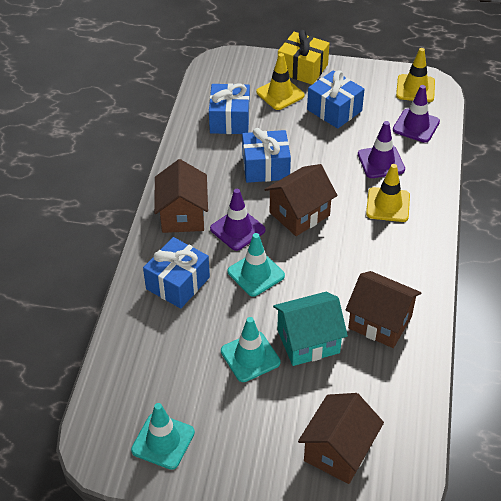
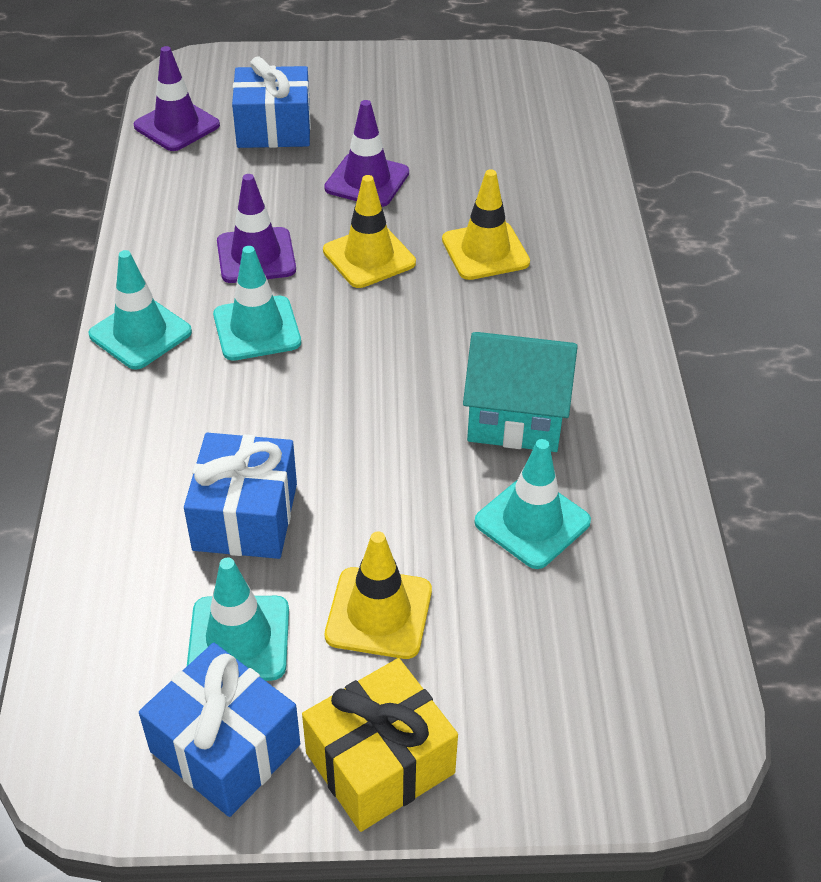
blue gift: [143,237,210,308] [209,83,250,134] [242,128,291,183] [307,70,365,129] = 4 -> [139,643,300,817] [184,433,297,559] [232,56,311,148] = 3
brown house: [154,159,208,233] [264,164,337,236] [298,393,384,484] [345,271,421,348] = 4 -> none = 0
turquoise traffic cone: [131,403,195,470] [221,317,281,382] [228,233,285,297] = 3 -> [89,250,192,370] [187,557,289,681] [213,246,301,361] [474,439,591,569] = 4

